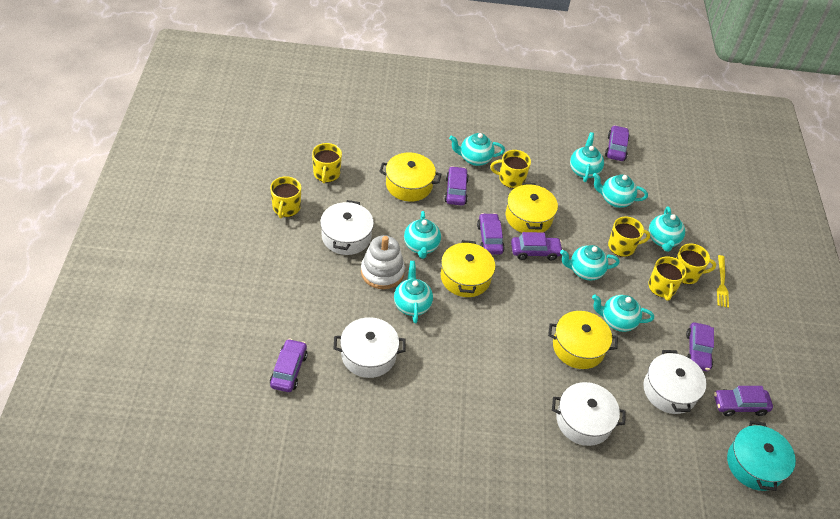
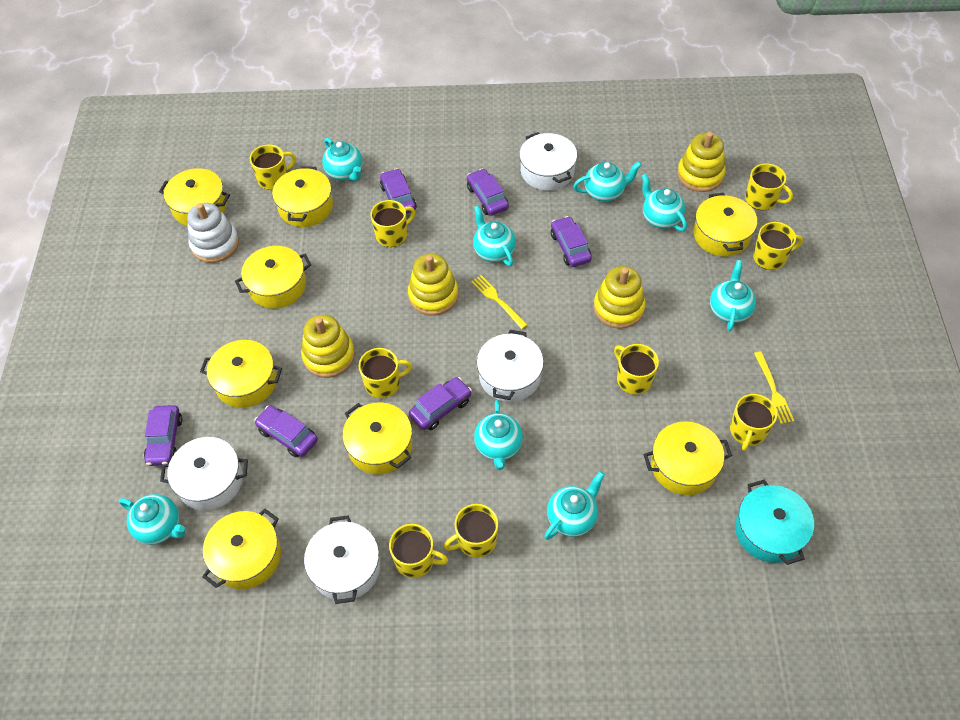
purple car: [270,339,308,392] [444,166,469,206] [477,213,505,255] [511,232,563,261] [605,125,630,161] [686,322,714,371] [714,386,773,416] = 7 -> [144,405,182,466] [254,406,318,457] [380,168,417,214] [409,377,472,430] [467,169,509,216] [551,216,592,267] = 6
yellow fork: [717,255,729,308] = 1 -> [471,275,527,329] [754,351,794,424] = 2
yellow mug: [270,176,301,218] [312,143,342,184] [490,150,531,188] [608,216,650,257] [648,256,687,301] [676,244,716,284] = 6 -> [250,144,296,190] [359,348,412,398] [370,200,415,247] [389,524,448,578] [444,504,498,558] [614,344,659,395] [730,394,777,451] [745,163,793,210] [753,222,803,270] = 9
yellow pot: [379,152,441,202] [441,240,495,297] [506,183,558,233] [548,311,618,369] = 4 -> [159,168,230,226] [200,340,282,408] [202,509,281,589] [235,246,311,309] [272,166,333,227] [342,402,412,474] [644,421,732,495] [693,193,757,257] = 8
yellow stacking toy: none = 0 -> [301,315,355,378] [408,254,459,316] [594,266,646,329] [677,132,726,192] = 4

